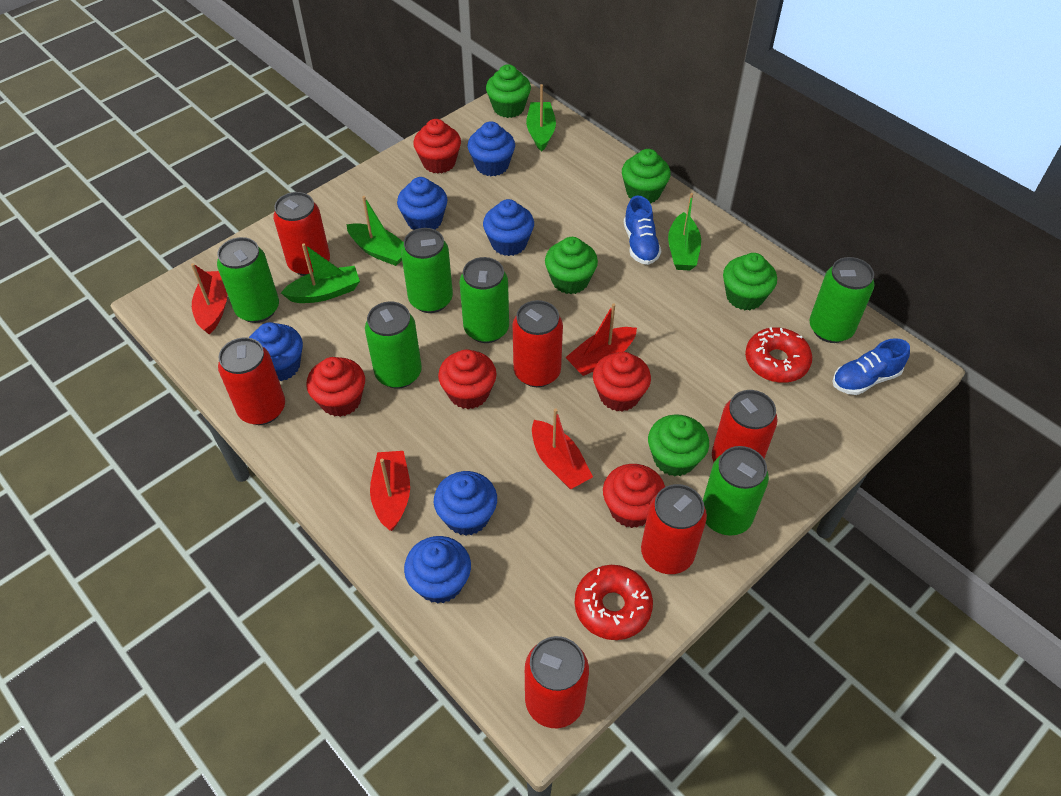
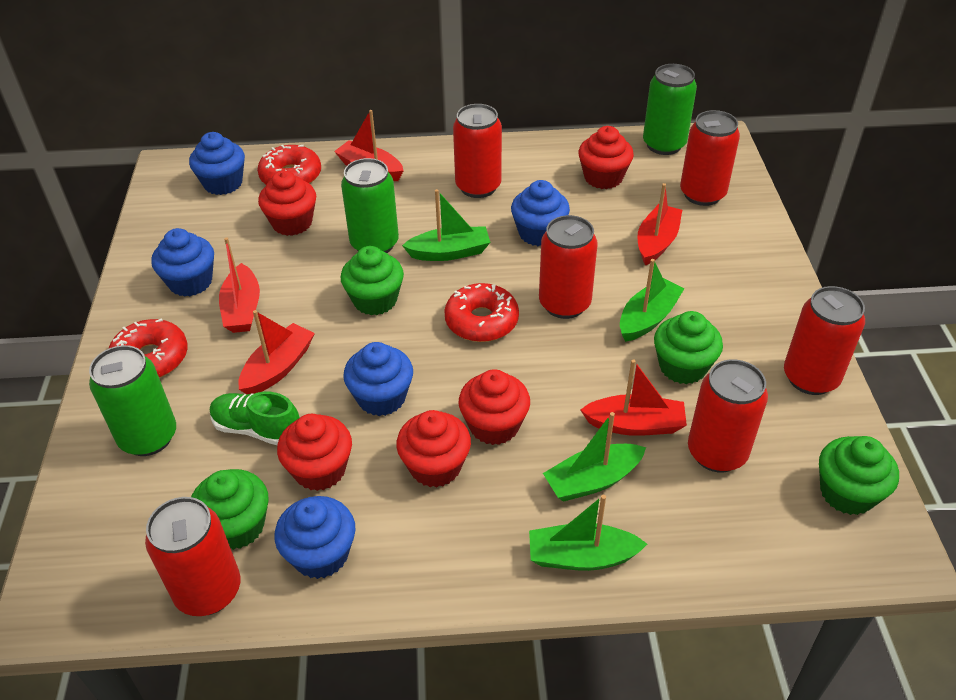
blue cupcake: [249,322,303,381] [397,177,448,230] [404,536,471,604] [434,471,497,536] [468,121,515,176] [483,199,534,256] = 6 -> [151,228,214,297] [189,132,245,195] [275,496,355,579] [344,342,413,416] [511,180,570,246] = 5
blue shoe: [624,196,661,265] [832,338,910,395] = 2 -> none = 0
green can: [217,237,279,323] [365,301,422,389] [401,228,453,313] [460,257,509,343] [703,446,769,536] [810,257,875,343] = 6 -> [89,345,176,456] [341,158,399,253] [643,64,697,155] = 3
green cupcake: [486,64,531,118] [545,237,598,294] [622,149,671,203] [648,414,709,476] [723,253,777,310] = 5 -> [191,469,268,550] [341,246,404,315] [654,311,723,384] [819,436,899,515] = 4
green shoe: none = 0 -> [210,392,300,445] = 1
red boat: [191,263,228,334] [370,451,410,531] [532,408,593,489] [565,303,637,376] = 4 -> [219,237,260,333] [238,310,315,394] [334,110,404,181] [580,359,687,436] [637,183,682,266] = 5
red donut: [575,565,653,640] [745,327,812,383] = 2 -> [108,318,188,378] [257,145,321,184] [444,283,519,342] = 3

